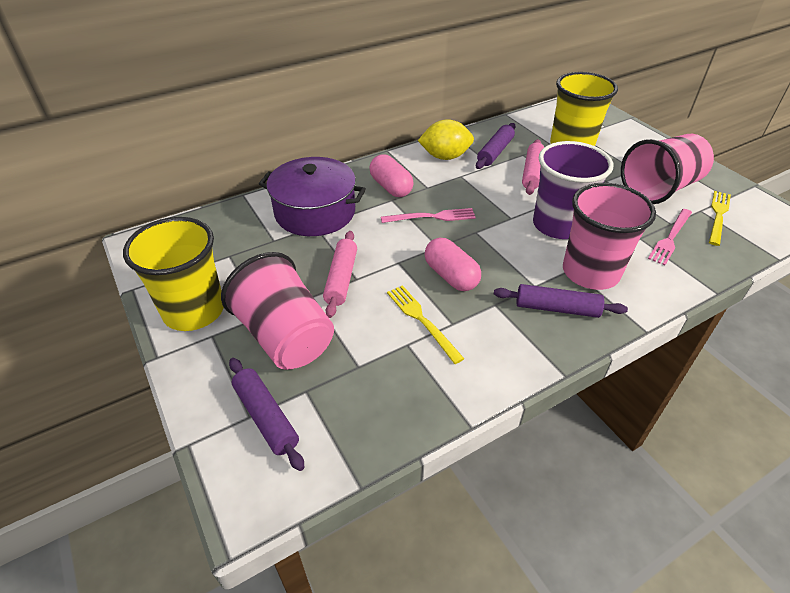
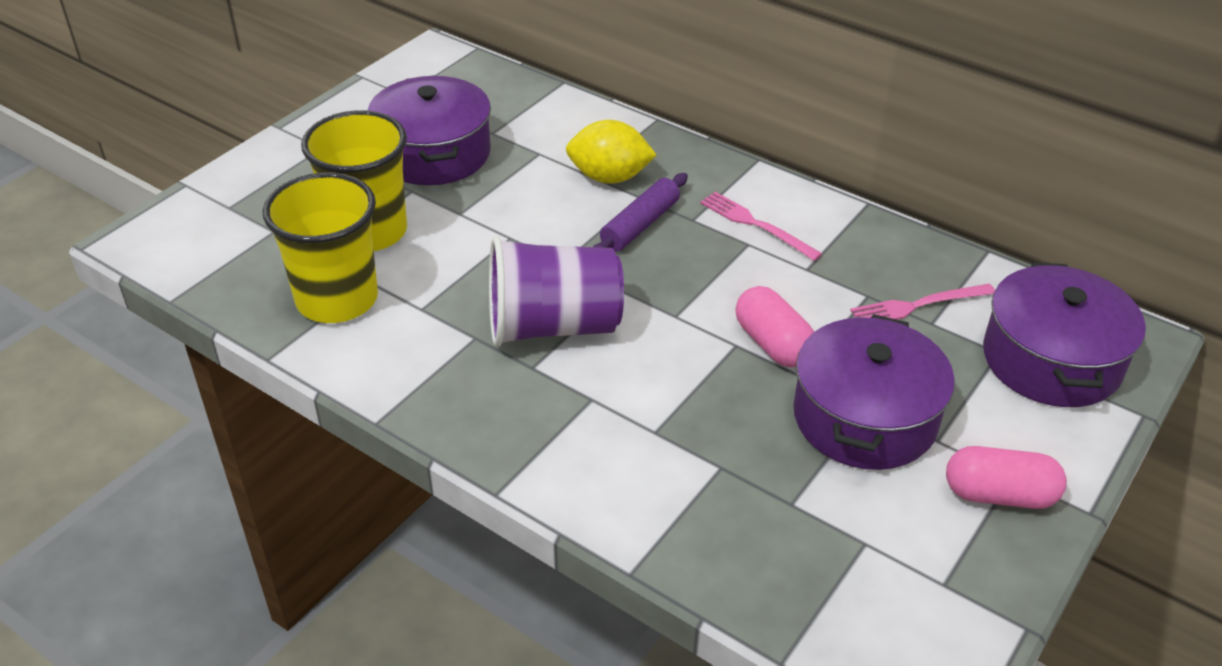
pink cup: [221,252,334,370] [563,183,656,290] [621,134,714,204] = 3 -> none = 0
pink rolling pin: [323,231,357,318] [522,139,544,195] = 2 -> none = 0
purple pot: [259,157,366,236] = 1 -> [368,75,491,185] [793,314,955,470] [983,262,1146,407] = 3
purple rolling pin: [229,358,305,471] [476,123,516,169] [494,284,628,318] = 3 -> [593,173,688,252] = 1
yellow fork: [387,285,464,364] [709,191,731,246] = 2 -> none = 0

